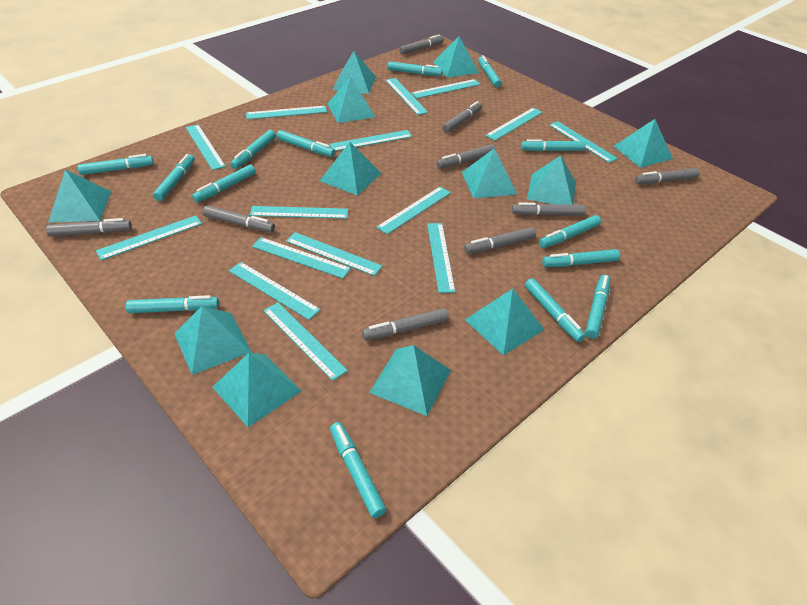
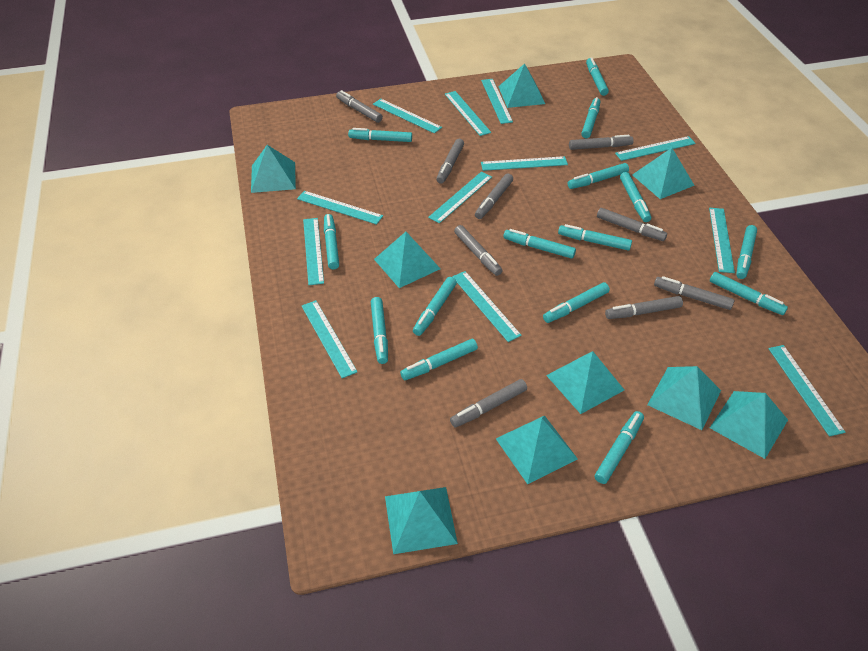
turquoise marker: [77,154,154,175] [126,295,219,313] [153,154,195,201] [192,164,256,202] [230,130,276,169] [276,130,335,157] [330,422,386,518] [387,61,442,76] [478,55,502,88] [521,139,586,151] [525,278,586,342] [539,215,601,248] [542,249,620,267] [585,275,610,339] = 14 -> [324,214,339,269] [348,128,412,142] [371,297,388,364] [400,339,478,380] [413,277,457,336] [503,229,576,259] [543,282,610,323] [558,224,632,251] [568,163,629,189] [581,97,600,138] [586,57,609,96] [595,411,644,484] [620,172,651,222] [710,272,788,315] [736,225,757,279] = 15
turquoise pyramid: [48,170,111,223] [174,306,251,375] [212,353,301,427] [320,142,381,196] [327,77,375,123] [333,51,376,94] [369,345,451,416] [433,37,479,78] [462,148,517,198] [465,289,545,356] [527,156,576,205] [614,119,673,168] = 12 -> [251,145,296,193] [374,232,441,288] [385,487,458,554] [496,415,578,484] [498,63,545,108] [546,351,624,414] [632,148,695,199] [647,366,721,430] [710,391,788,459] = 9
turquoise ruler: [96,215,202,260] [186,124,226,170] [229,262,321,320] [246,106,327,119] [250,206,348,219] [252,237,351,279] [263,302,348,381] [286,232,382,276] [329,130,412,151] [376,187,451,234] [385,78,428,115] [411,79,481,99] [427,223,455,293] [485,108,543,141] [549,121,618,163] = 15 -> [297,191,383,225] [302,300,358,378] [303,218,324,285] [373,99,442,133] [428,172,492,223] [445,91,491,136] [452,271,522,342] [481,79,513,124] [481,156,568,171] [615,136,696,161] [709,208,735,273] [768,345,846,437] = 12

